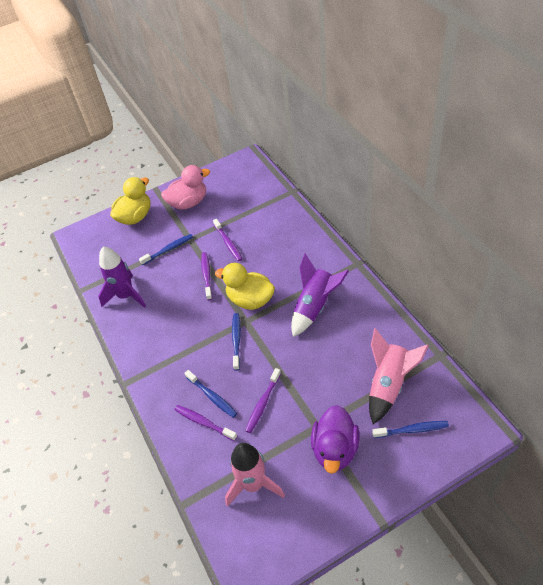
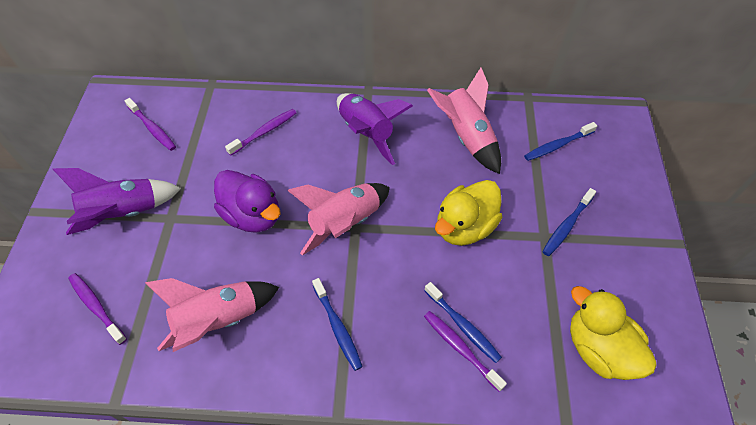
pink duck: [161,165,210,210] = 1 -> none = 0
pink rocket: [225,443,285,507] [369,328,429,424] = 2 -> [145,278,279,352] [287,183,390,255] [427,67,501,174] = 3

